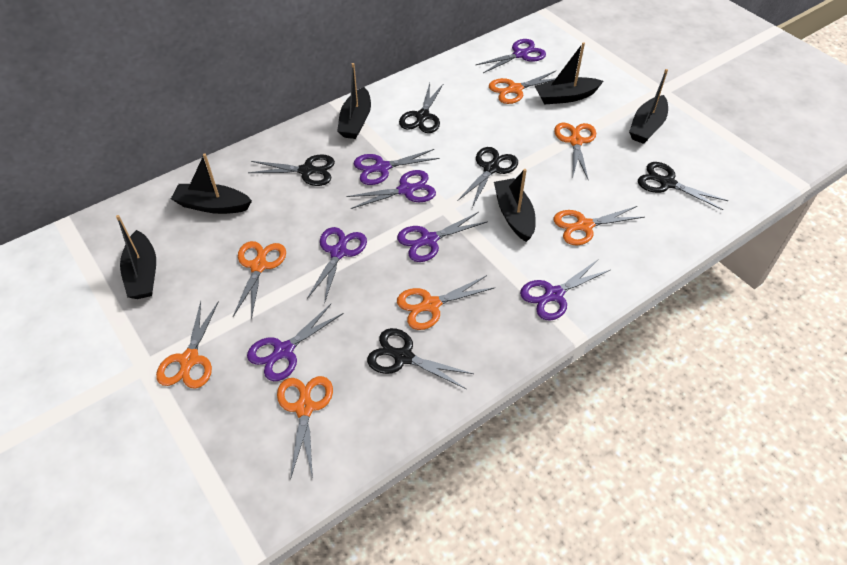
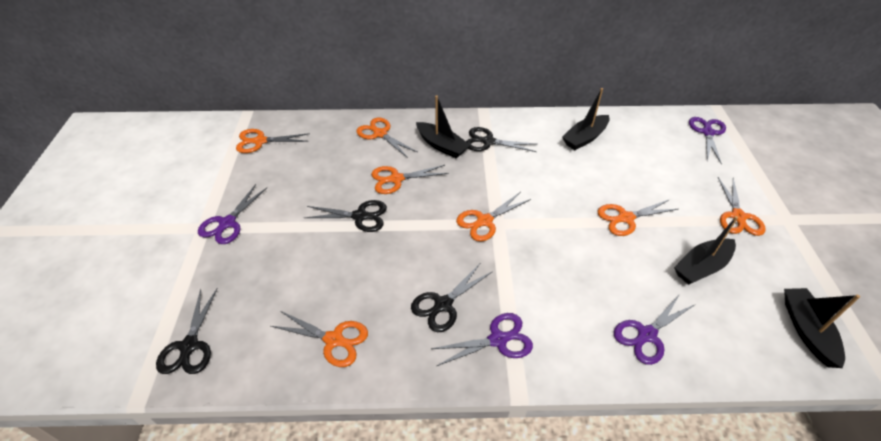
black boat: [116,215,156,299] [171,154,252,214] [337,63,371,139] [494,169,536,242] [535,42,603,105] [629,69,668,144] = 6 -> [416,95,470,158] [562,88,609,150] [674,216,738,285] [784,288,860,368] = 4
black scissors: [248,154,335,186] [367,328,474,389] [399,83,444,133] [458,147,518,207] [638,162,729,210] = 5 -> [156,288,218,374] [304,200,387,232] [411,262,493,332] [466,127,538,152] = 4
purple scissors: [247,304,343,381] [307,227,367,304] [346,170,436,209] [354,149,440,185] [397,212,488,262] [476,39,546,73] [520,260,610,321] = 7 -> [198,184,267,244] [431,313,533,366] [614,294,696,365] [689,117,726,164] = 4

